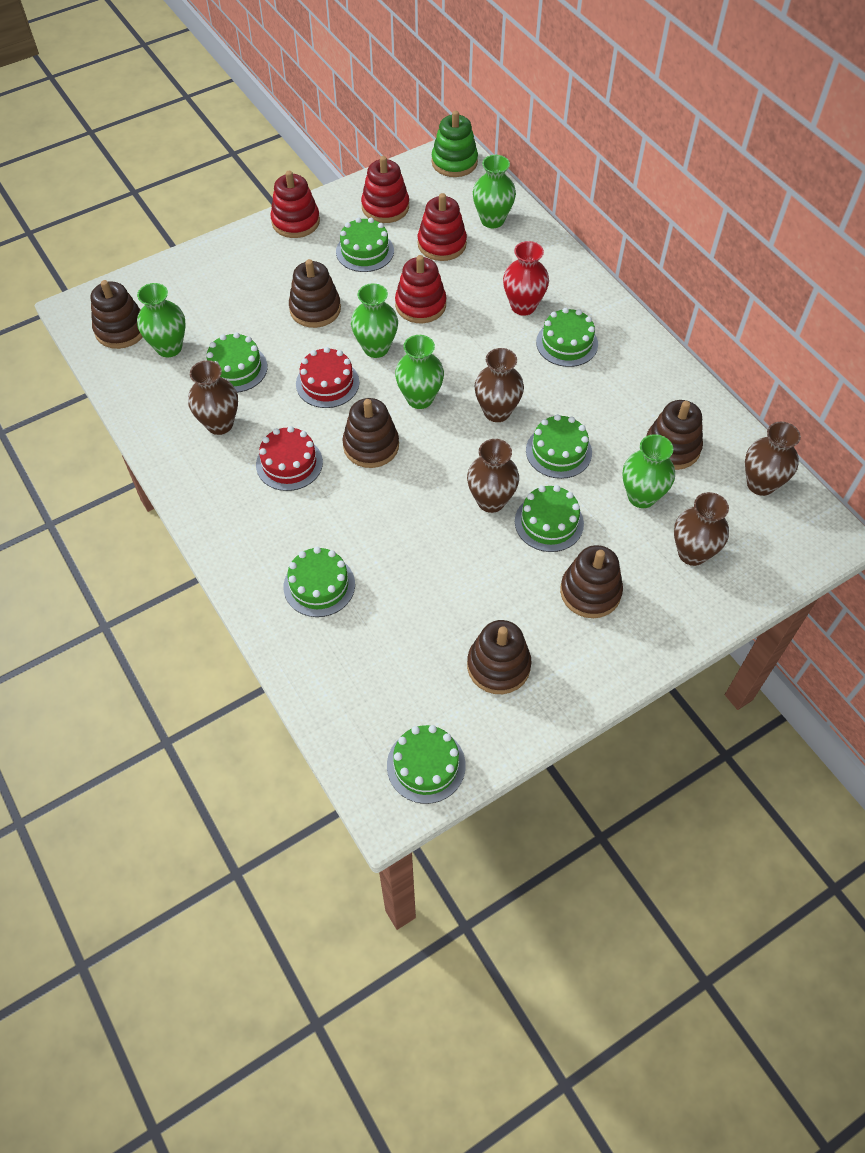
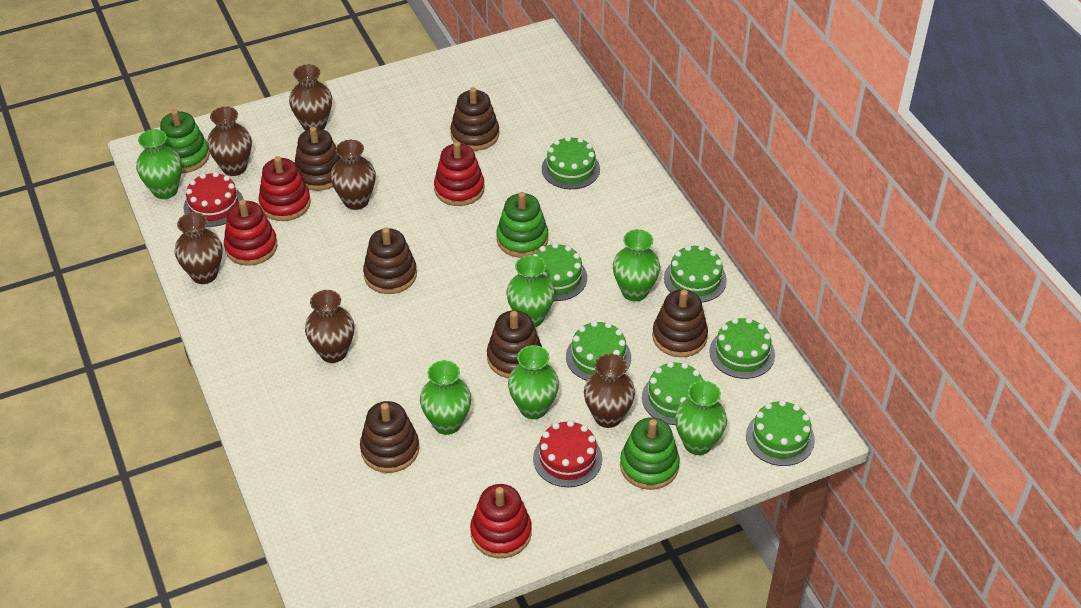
brown vase: [188,360,238,435] [467,439,519,513] [474,348,524,422] [674,492,729,566] [745,422,801,496] = 5 -> [175,212,223,284] [207,106,252,176] [289,64,332,131] [305,290,354,363] [331,140,376,210] [584,354,635,428] = 6
green stacking toy: [432,111,478,177] = 1 -> [160,109,210,173] [496,192,548,258] [620,417,680,490] = 3
green vase: [137,283,186,357] [351,283,398,358] [395,335,444,409] [473,155,516,228] [623,434,675,508] = 5 -> [136,129,182,199] [420,360,471,435] [506,255,555,327] [508,345,559,419] [613,229,660,301] [675,381,727,455] = 6
red vase: [503,241,549,315] = 1 -> none = 0

